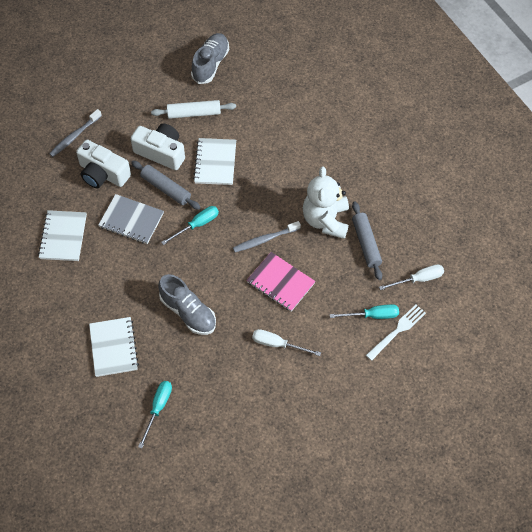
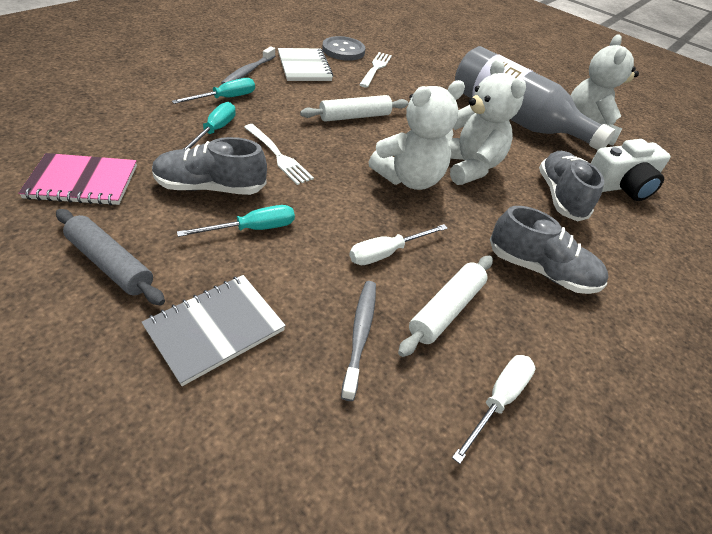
grey bottle: none = 0 -> [455,46,615,150] = 1
grey button: none = 0 -> [322,36,366,61] = 1
grey rolling pin: [131,161,201,210] [352,201,382,280] = 2 -> [56,209,165,305] = 1
grey shoe: [158,274,216,335] [191,33,229,84] = 2 -> [152,137,267,195] [490,206,608,294] [539,151,604,221] = 3
white camera: [76,140,131,188] [130,123,185,170] = 2 -> [591,139,671,201] = 1
white fork: [366,305,426,361] = 1 -> [244,124,314,185] [359,52,392,88] = 2
white notebook: [38,210,87,261] [89,317,139,377] [193,138,236,185] = 3 -> [278,48,333,81] = 1
white rolling pin: [151,100,236,119] = 1 -> [300,95,408,122] [398,256,493,357] = 2
white teddy bear: [303,167,349,239] = 1 -> [369,80,465,190] [449,59,526,185] [570,34,639,146] = 3

